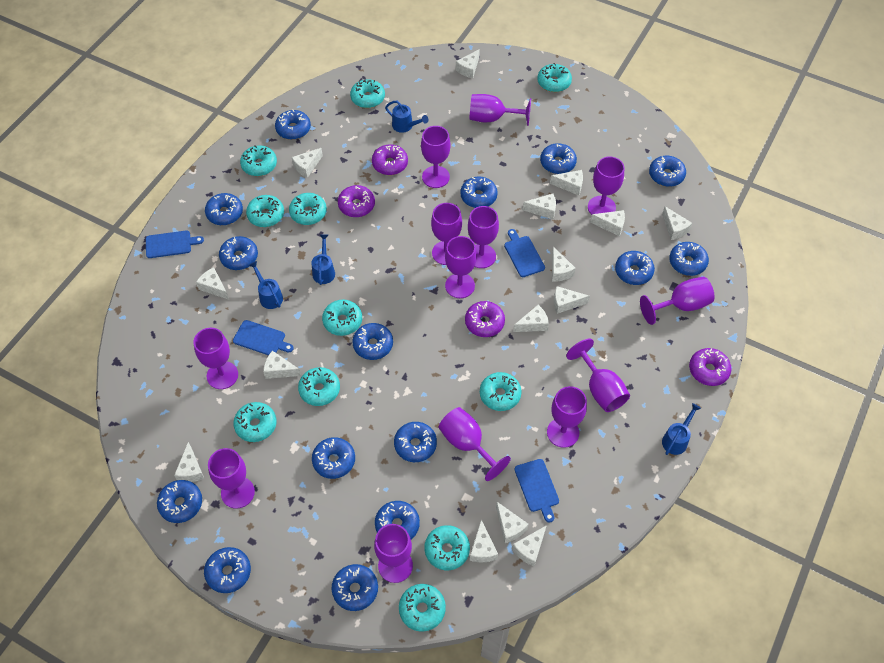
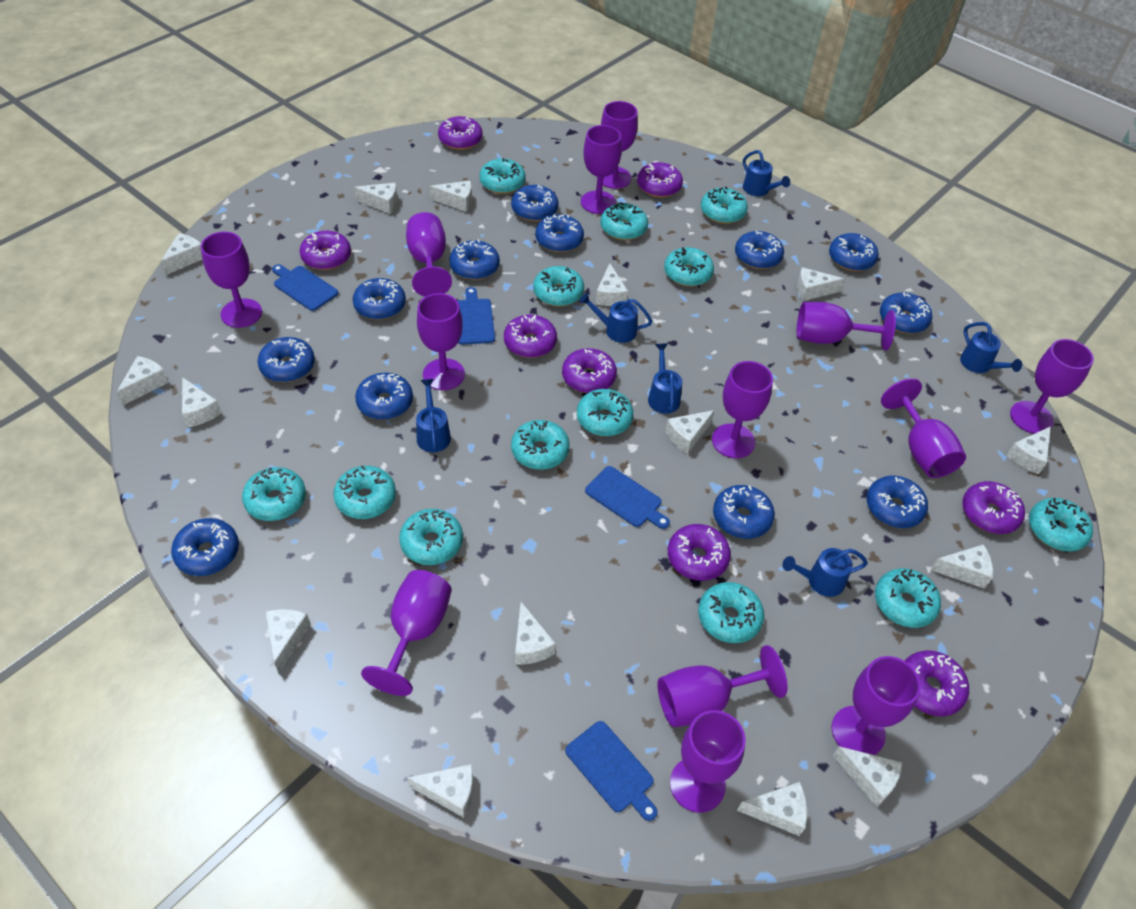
blue donut: [157,480,202,523] [204,547,251,593] [205,193,243,225] [219,236,258,270] [275,109,311,140] [312,437,355,479] [331,564,378,611] [352,323,393,360] [375,501,420,539] [394,422,437,462] [460,176,498,208] [540,143,577,174] [615,251,655,285] [649,156,686,187] [669,242,709,276] = 15 -> [171,518,239,576] [257,337,315,382] [353,278,406,320] [355,373,413,420] [449,239,500,280] [511,185,558,221] [535,214,584,252] [713,485,775,539] [735,231,784,269] [829,233,879,271] [867,476,928,528] [880,293,932,333] = 12
blue watering can: [249,261,283,309] [312,234,335,285] [385,101,428,133] [662,403,701,455] = 4 -> [416,379,451,452] [579,293,652,343] [648,343,683,414] [743,150,790,196] [783,548,868,597] [960,322,1022,373] = 6
purple donut: [338,185,375,217] [372,144,408,175] [465,301,505,337] [689,348,731,386] = 4 -> [300,231,351,270] [438,116,483,150] [504,315,557,358] [562,348,617,393] [637,162,683,197] [668,524,731,581] [905,650,969,716] [962,481,1025,534] = 8
turquoise donut: [233,402,277,442] [240,145,277,176] [246,195,284,227] [289,193,327,225] [298,367,340,406] [322,300,362,336] [350,79,385,108] [399,584,446,632] [424,525,470,570] [480,372,522,411] [537,63,572,92] = 11 -> [242,467,306,521] [333,465,396,519] [399,509,463,565] [479,158,526,194] [511,420,570,470] [533,266,584,307] [577,389,633,436] [600,202,648,240] [664,247,714,287] [698,582,764,643] [701,187,748,224] [875,568,941,628] [1029,498,1093,552] = 13

